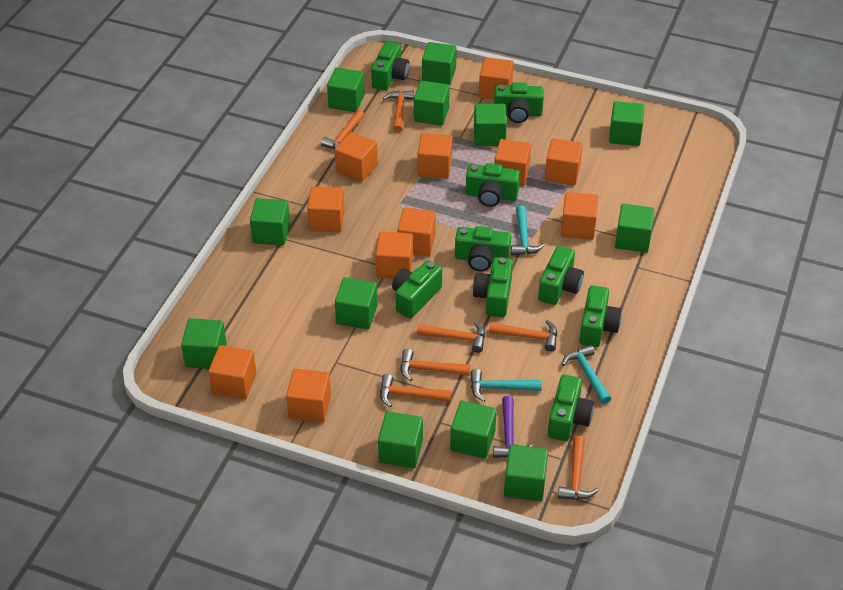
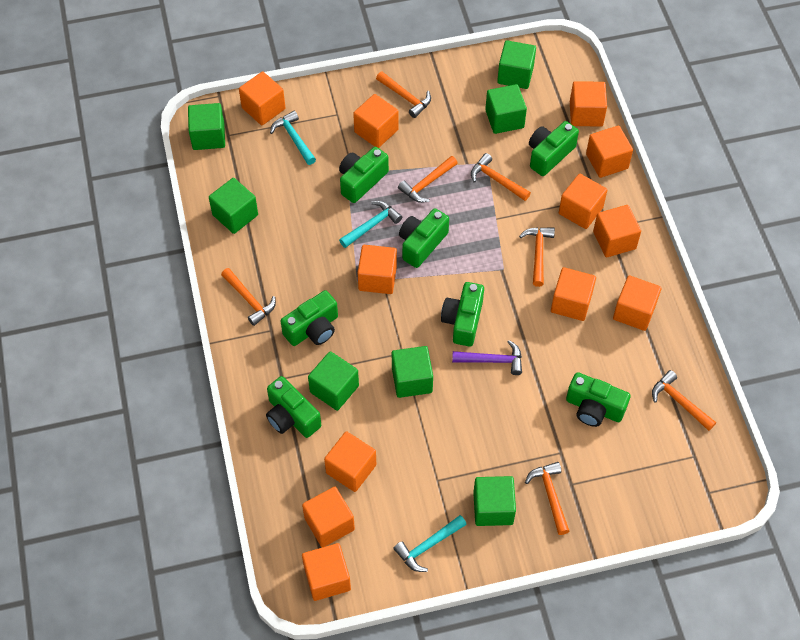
green camera: [371,41,410,90] [392,260,442,318] [455,226,511,271] [466,163,520,207] [473,257,513,317] [494,82,544,123] [538,246,584,305] [548,374,594,441] [579,285,622,347] = 9 -> [266,376,321,438] [281,290,338,346] [339,147,389,203] [399,208,449,268] [441,282,484,347] [529,121,579,176] [566,372,631,427] = 7
green cube: [181,318,227,369] [250,198,290,246] [327,68,365,112] [335,277,378,329] [378,411,423,468] [414,81,450,126] [422,42,457,85] [450,400,497,459] [474,104,507,146] [504,445,548,501] [609,101,644,146] [615,204,654,253] = 12 -> [188,103,225,150] [209,178,258,234] [308,351,359,411] [392,346,433,398] [473,476,516,526] [485,84,527,134] [497,40,536,89] = 7
orange cube: [208,345,256,400] [286,368,331,423] [307,186,345,232] [335,132,378,182] [376,231,413,279] [397,208,436,256] [418,133,452,179] [479,57,514,100] [494,139,531,186] [545,138,583,185] [561,192,598,240] = 11 -> [239,71,285,125] [302,487,355,547] [302,543,351,601] [324,431,376,492] [353,94,399,148] [358,245,397,294] [551,267,596,321] [559,174,607,229] [570,81,607,127] [586,126,633,178] [593,205,641,257] [613,275,662,331] = 12

